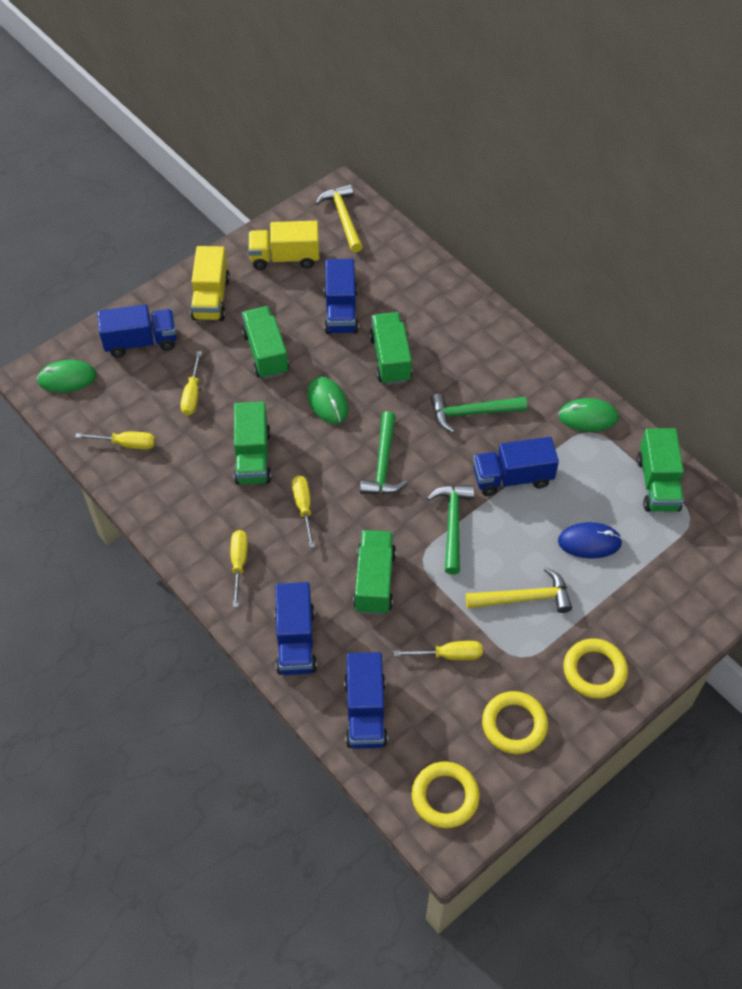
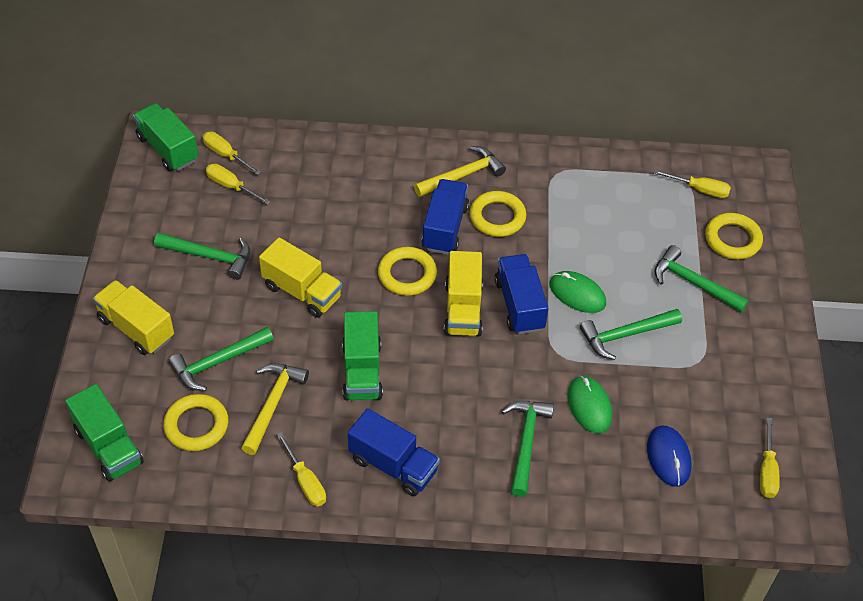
blue truck: [97,304,177,358] [275,582,317,675] [324,259,359,334] [344,652,388,749] [473,437,559,496] = 5 -> [348,408,440,496] [421,179,469,255] [494,254,548,334] = 3
green hammer: [360,411,408,494] [427,485,474,574] [431,394,527,433] = 3 -> [154,233,250,280] [168,327,274,391] [502,401,554,497] [580,309,682,360] [654,245,749,313] = 5
green mouse: [37,360,97,392] [307,377,348,424] [558,398,619,431] = 3 -> [550,271,606,313] [568,375,612,434] = 2
green truck: [234,402,271,485] [242,306,289,379] [353,530,396,615] [369,312,412,385] [637,428,684,512] = 5 -> [65,384,144,482] [133,103,198,171] [342,311,383,400] = 3
yellow ring: [412,761,480,828] [482,691,548,754] [563,638,628,699] = 3 -> [163,394,229,451] [378,247,437,296] [469,191,526,237] [705,213,763,259] = 4
yellow truck: [191,246,230,321] [248,221,319,270] = 2 -> [93,280,174,355] [259,237,342,318] [444,251,483,336] = 3

